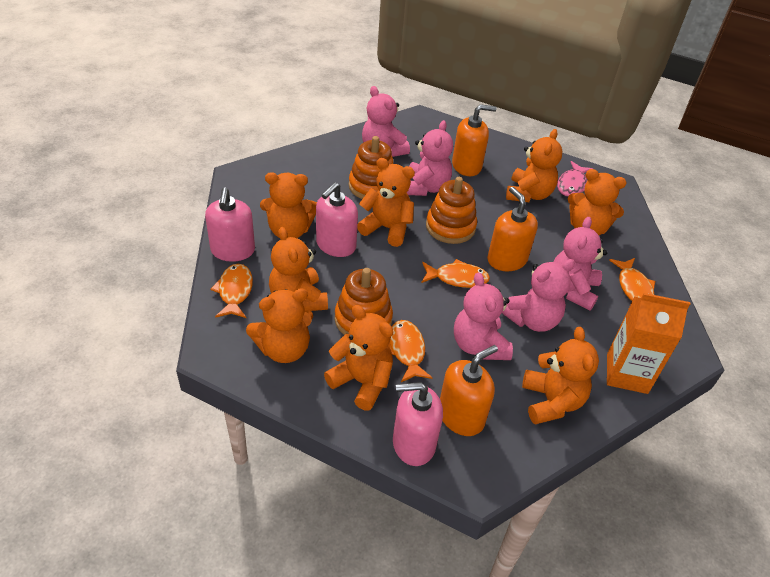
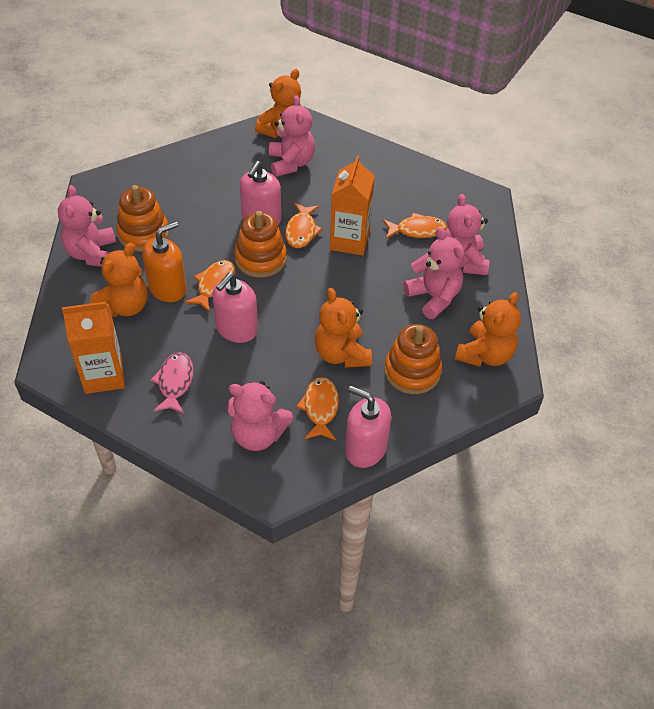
orange carton: [607,293,690,394] = 1 -> [62,302,125,394] [330,156,375,256] = 2
orange soap dispenser: [440,345,498,436] [452,104,496,176] [487,187,538,271] = 3 -> [142,221,187,302] = 1
orange teddy bear: [246,288,313,363] [260,172,317,238] [269,227,328,311] [324,305,394,411] [357,158,415,247] [506,129,562,202] [522,327,599,424] [568,169,627,235] = 8 -> [90,243,148,317] [255,69,301,138] [315,288,372,368] [455,292,521,367] = 4

